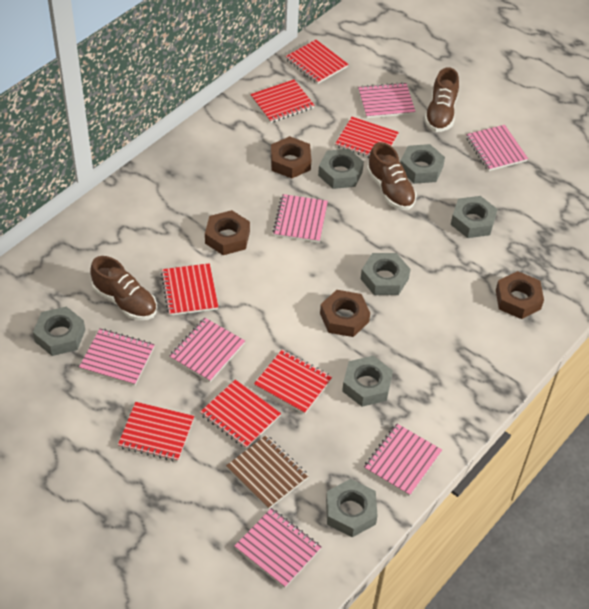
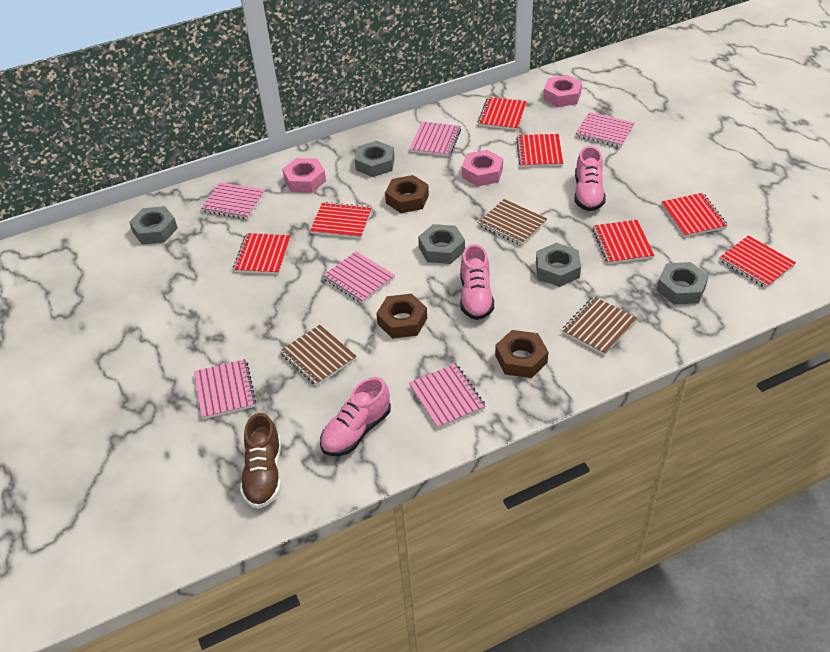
brown notebook: [226,435,309,509] = 1 -> [280,325,357,386] [478,199,547,246] [562,296,637,355] = 3
brown nut: [205,210,250,255] [271,136,311,178] [320,290,370,337] [496,271,544,319] = 4 -> [376,294,427,339] [385,175,429,213] [495,330,548,378] = 3
brown shoe: [90,256,157,320] [367,142,417,210] [424,67,459,132] = 3 -> [240,413,281,509] = 1
grey nut: [33,306,85,356] [318,149,364,189] [326,479,377,537] [342,356,393,407] [361,253,411,295] [400,144,445,184] [451,196,498,238] = 7 -> [129,206,178,244] [355,141,395,177] [418,224,465,264] [536,243,581,287] [657,262,709,305] = 5
pink notebook: [79,328,155,386] [169,318,245,382] [235,508,321,588] [273,194,328,243] [358,82,416,118] [364,424,442,496] [466,125,528,171] = 7 -> [194,359,256,419] [201,182,265,219] [323,251,395,303] [409,364,486,429] [410,121,461,157] [575,112,635,148] = 6
pink nut: none = 0 -> [282,158,326,192] [462,150,503,186] [543,75,582,107] = 3
pink shoe: none = 0 -> [320,377,391,456] [460,244,494,320] [574,146,606,211] = 3

